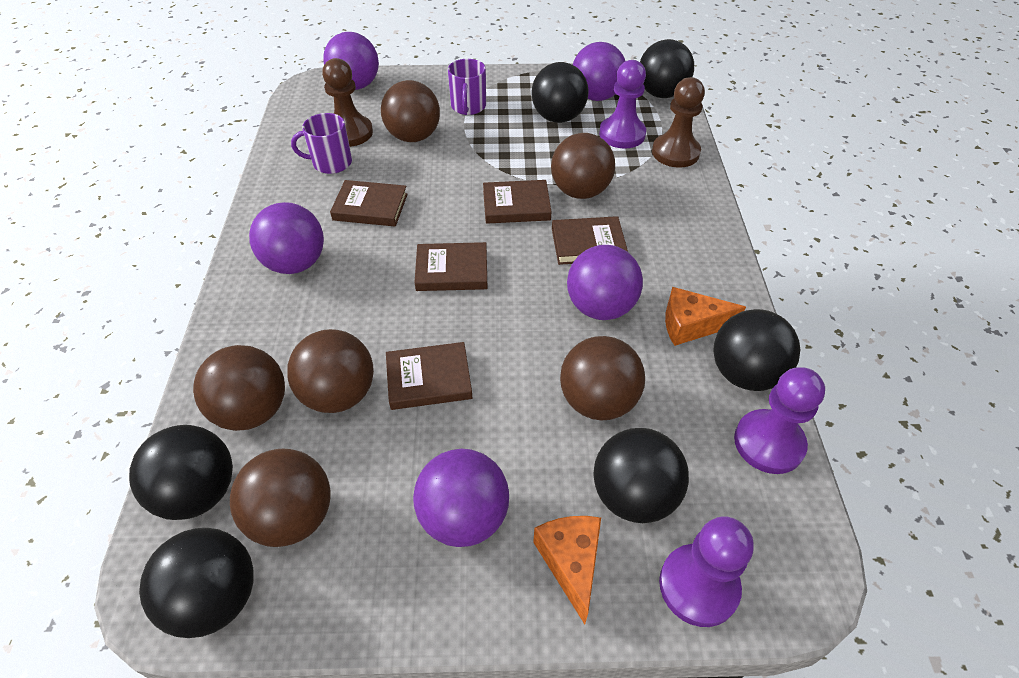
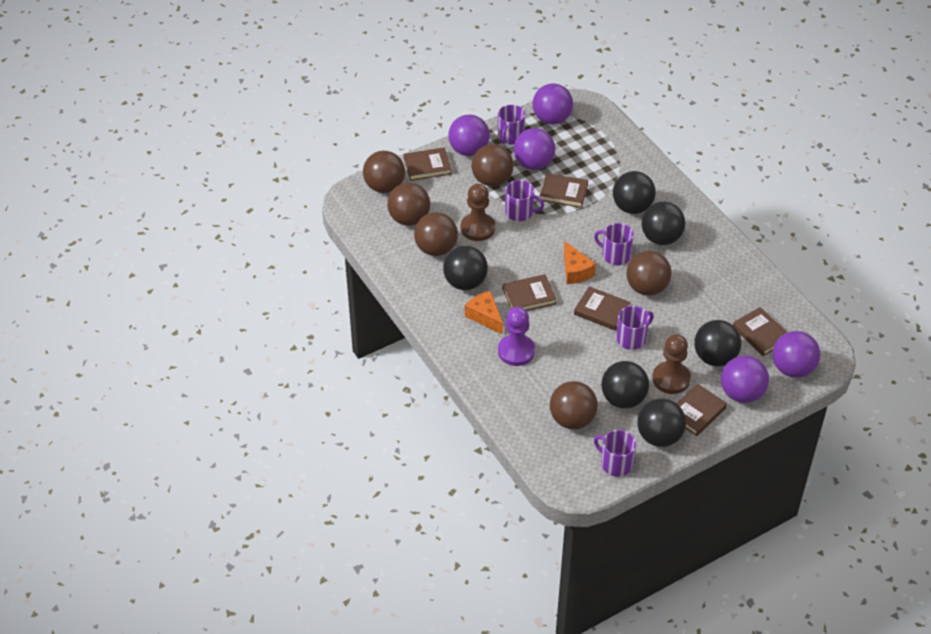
brown book: [330,180,408,227] [386,342,472,410] [414,242,487,291] [483,180,552,224] [552,216,628,265] = 5 -> [404,147,452,181] [503,274,556,311] [540,173,588,208] [574,286,630,331] [677,383,727,436] [733,307,788,356] = 6
purple mug: [291,113,352,174] [448,59,486,115] = 2 -> [498,105,525,145] [505,180,544,221] [594,223,634,265] [594,430,636,477] [616,306,654,350] = 5
purple pawn: [599,60,646,149] [659,516,754,627] [734,367,825,474] = 3 -> [498,307,535,366] = 1

